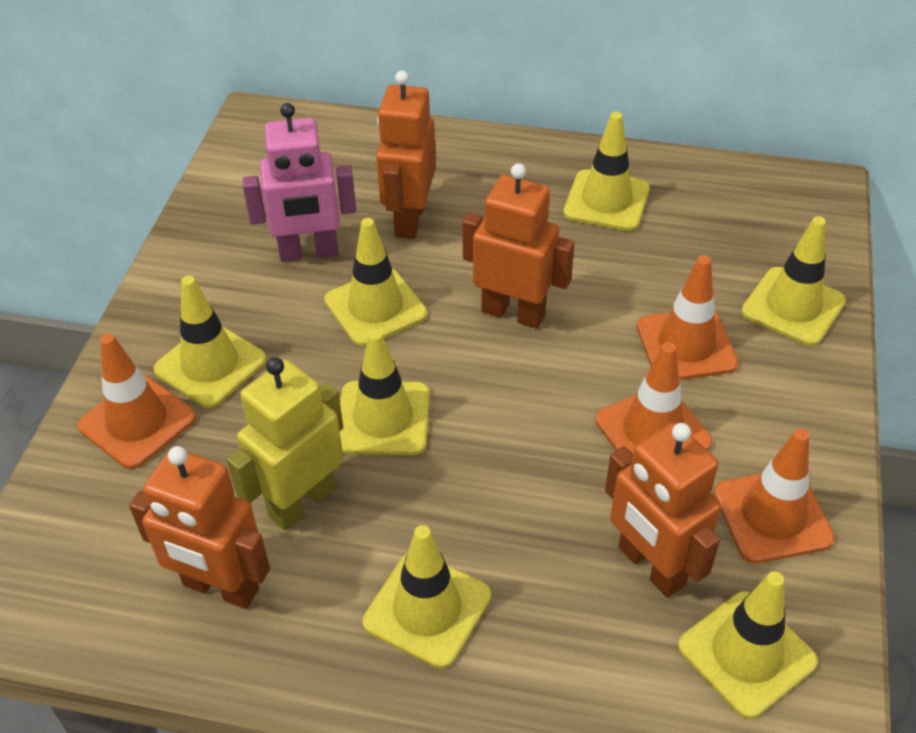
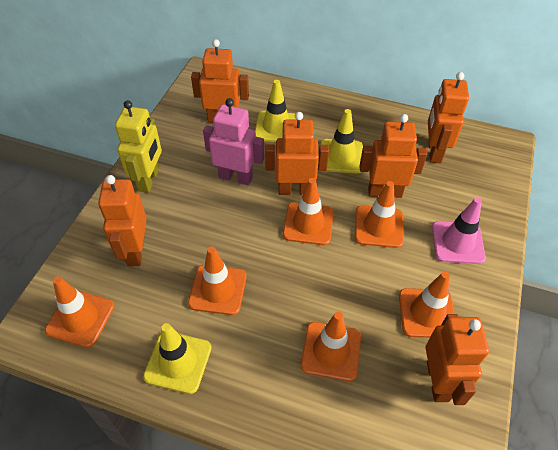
orange robot: [129,446,270,609] [376,71,436,239] [462,163,575,329] [605,422,721,597] = 4 -> [98,175,147,266] [191,39,249,123] [265,112,329,195] [360,114,427,198] [425,314,489,405] [428,72,469,163] = 6
orange traffic cone: [78,333,196,469] [595,342,712,454] [637,255,738,380] [714,428,835,563] = 4 -> [45,276,115,348] [188,246,247,315] [283,178,334,245] [301,312,361,381] [355,181,404,248] [399,271,454,338] = 6
pink traffic cone: none = 0 -> [432,197,486,264] = 1
yellow traffic cone: [153,276,266,408] [324,218,427,346] [340,329,430,455] [363,525,491,669] [563,112,650,231] [678,571,818,719] [741,216,846,346] = 7 -> [143,323,212,394] [255,80,296,142] [321,109,363,174] = 3

